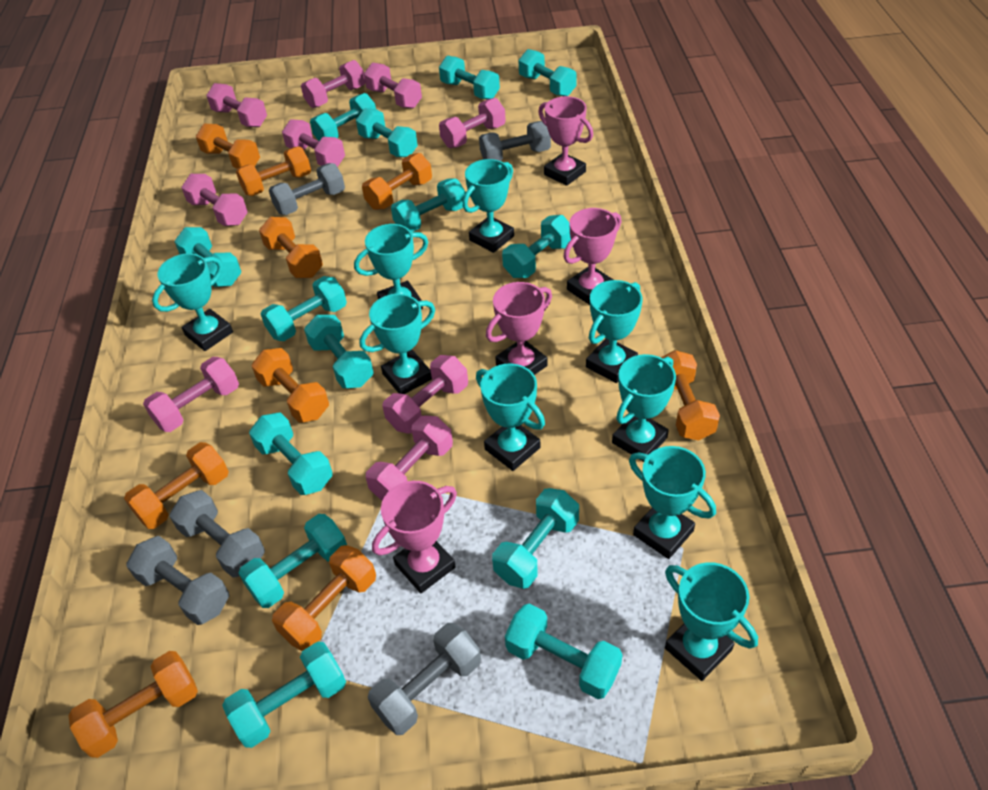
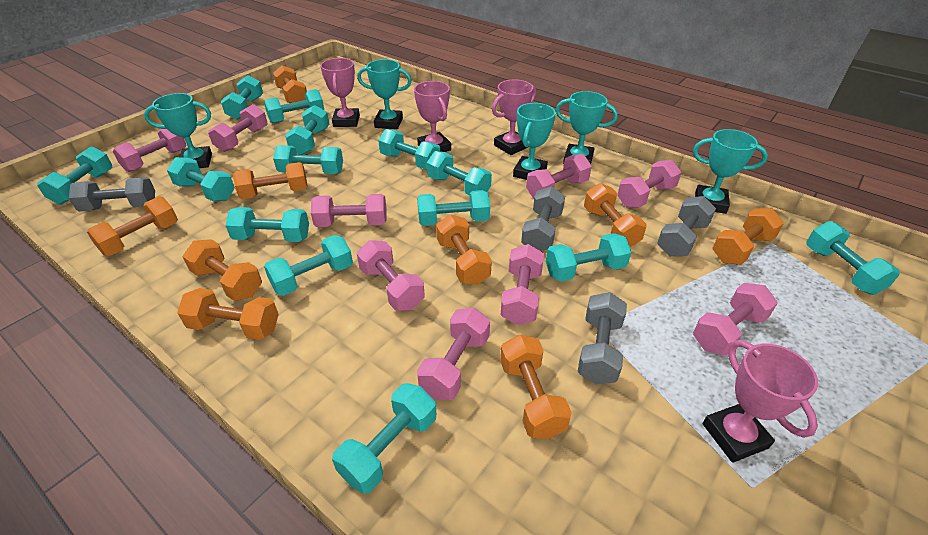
grey dumbbell: [126,536,229,625] [169,490,265,578] [269,163,345,215] [368,623,481,735] [479,121,551,161] = 5 -> [69,177,155,212] [521,186,565,251] [578,292,627,384] [657,196,716,256] = 4
turquoise trophy: [152,253,233,351] [354,224,428,310] [360,294,435,394] [463,159,514,253] [476,363,545,471] [586,280,643,383] [612,354,676,462] [629,446,716,559] [665,562,758,681] = 9 -> [144,93,212,168] [357,59,412,129] [513,103,556,180] [556,91,618,164] [693,129,768,214] = 5

